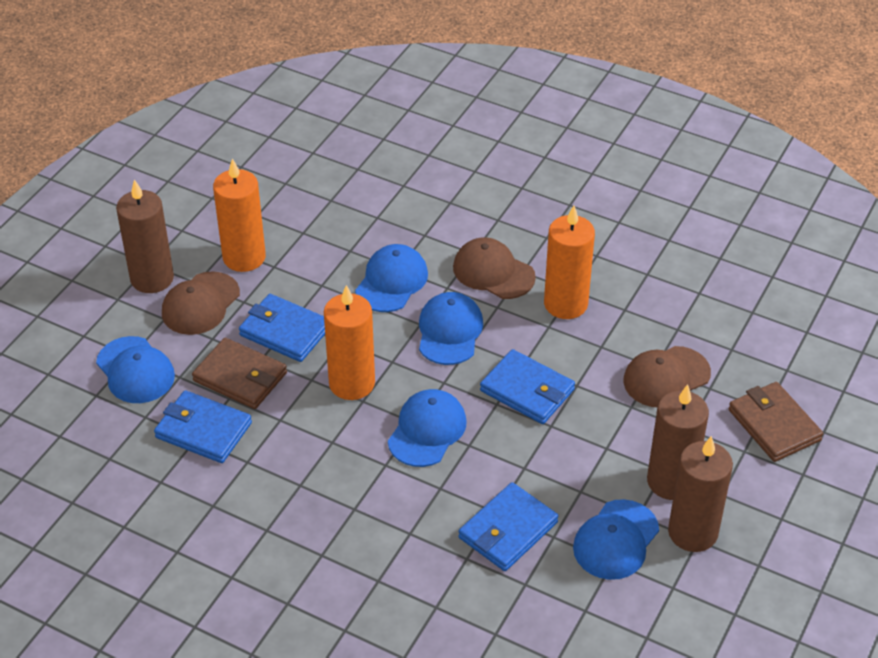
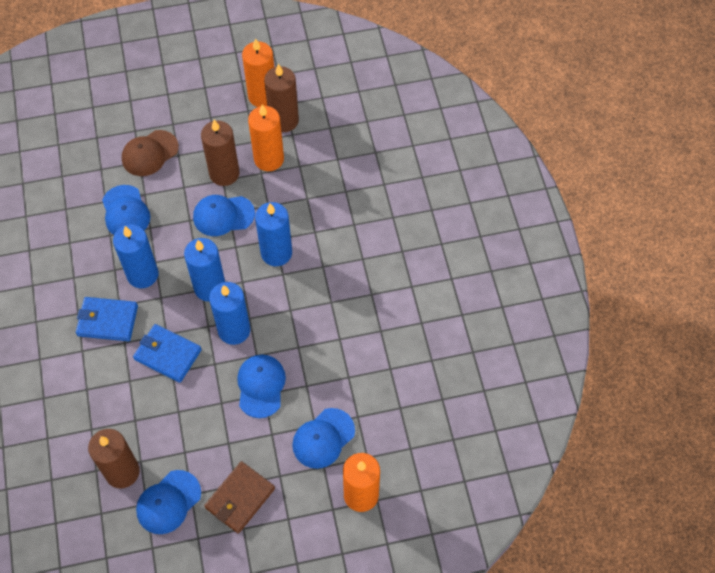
blue candle: none = 0 -> [113,224,159,288] [184,238,225,302] [209,282,251,345] [255,202,292,266] = 4
blue wallet: [154,390,252,463] [239,294,325,362] [458,482,558,571] [480,349,575,424] = 4 -> [76,297,138,341] [133,324,202,383] = 2
brown cap: [162,271,240,335] [453,237,536,299] [623,346,711,407] = 3 -> [122,130,179,176] = 1
brown wallet: [192,338,287,409] [729,382,823,462] = 2 -> [204,461,275,533] = 1

